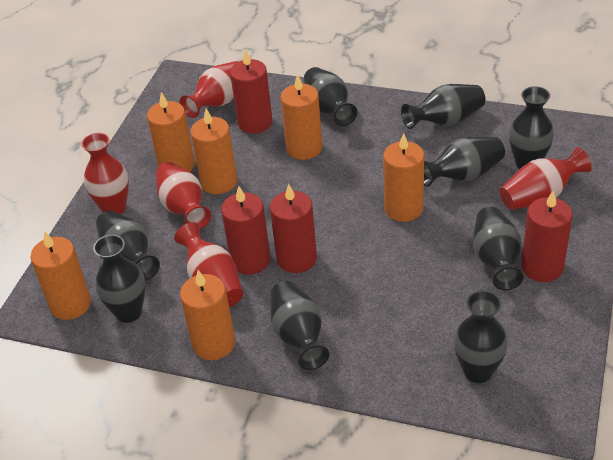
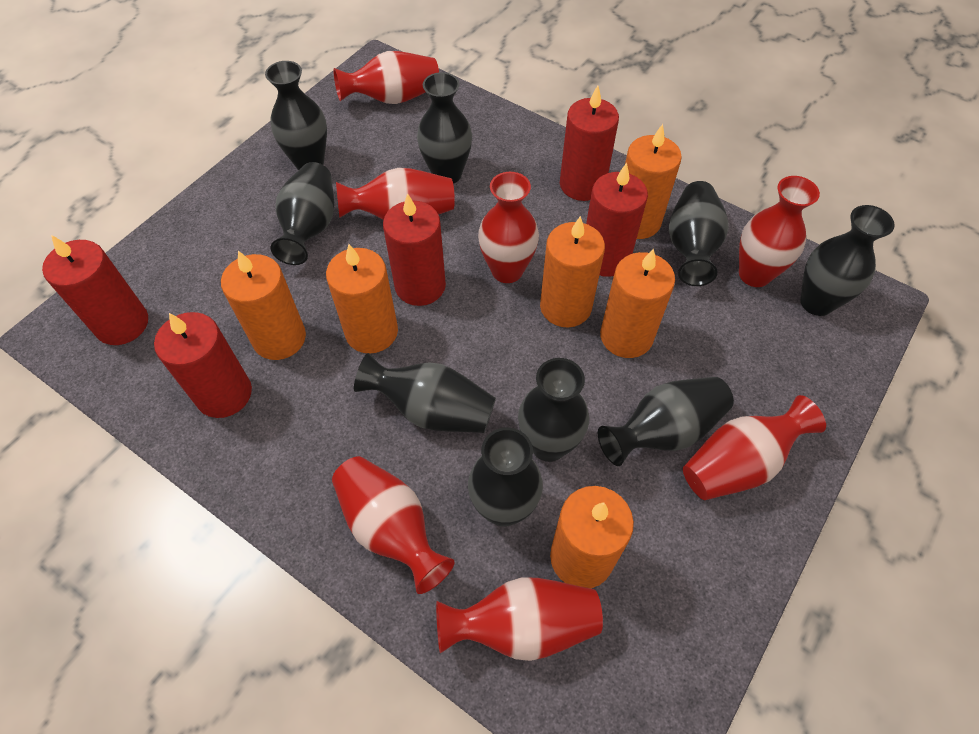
red candle: [221,186,270,275] [230,49,273,134] [270,184,317,273] [521,191,572,282] = 4 -> [42,235,148,345] [154,312,252,418] [383,193,446,306] [560,85,619,201] [586,163,648,277] = 5
red vase: [81,133,129,214] [156,162,211,229] [174,222,243,307] [180,61,239,118] [500,147,592,210] = 5 -> [332,456,454,594] [333,51,439,104] [336,168,455,220] [436,577,603,661] [478,172,539,283] [683,395,826,500] [739,176,820,287] = 7

